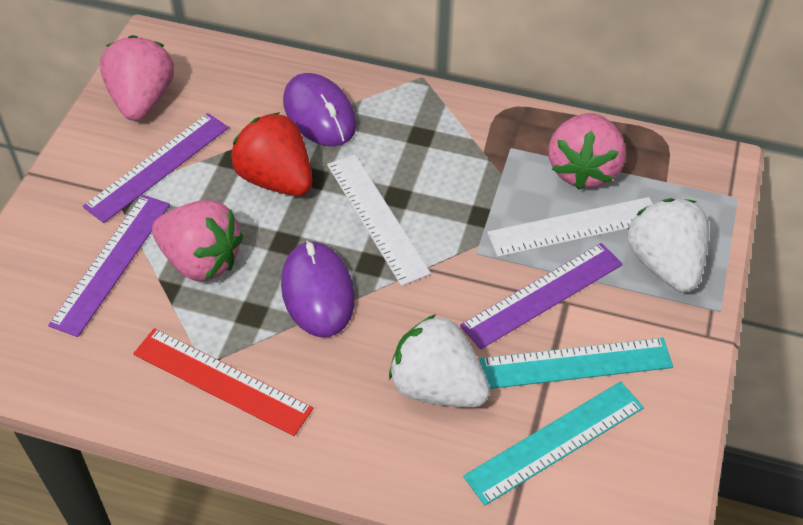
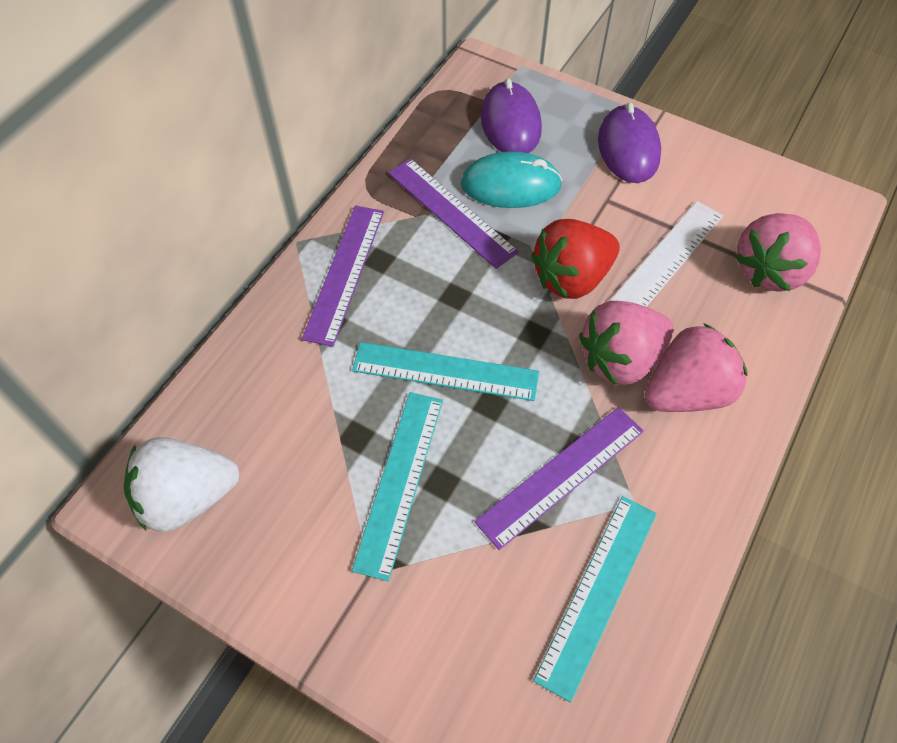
red ruler: [133,328,313,436] = 1 -> none = 0
turquoise mouse: none = 0 -> [461,151,563,208] = 1
turquoise ruler: [463,381,644,505] [480,338,673,389] = 2 -> [352,342,539,401] [352,392,443,581] [533,496,657,703] = 3
white ruler: [327,154,431,286] [487,197,653,257] = 2 -> [610,201,723,307] = 1
white strawberry: [389,314,490,407] [627,198,709,292] = 2 -> [124,437,239,532] = 1

